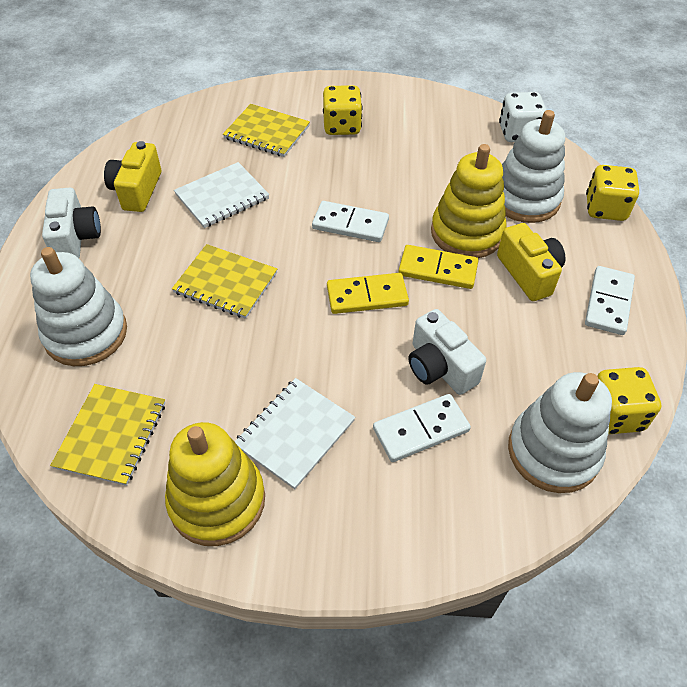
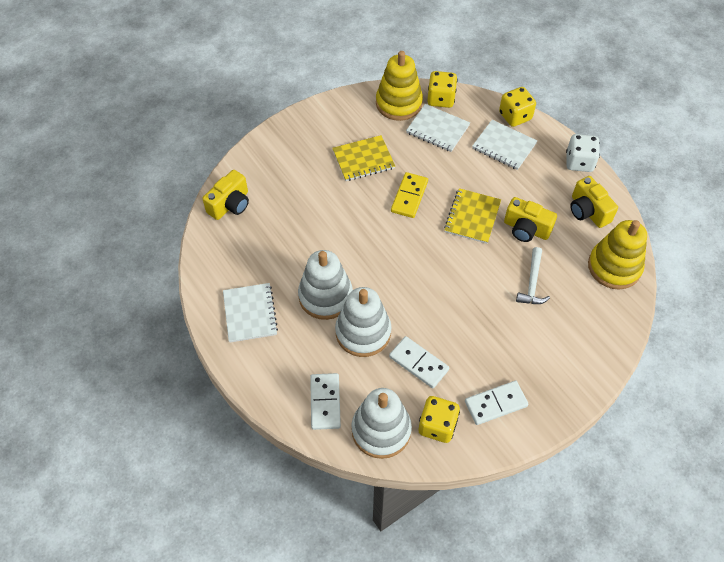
white camera: [42,188,101,258] [409,309,486,395] = 2 -> none = 0
white hammer: none = 0 -> [516,247,550,304] = 1
white notebook: [174,162,269,228] [234,378,355,489] = 2 -> [223,283,278,343] [406,104,470,152] [472,120,537,170] = 3
yellow camera: [104,141,161,212] [497,223,565,301] = 2 -> [202,170,249,220] [504,197,557,242] [570,176,618,228] = 3
yellow domino: [327,273,409,314] [398,245,479,289] = 2 -> [391,172,428,218] = 1
yellow notebook: [50,384,165,486] [172,244,277,319] [223,104,310,157] = 3 -> [332,135,395,181] [444,188,501,244] = 2

